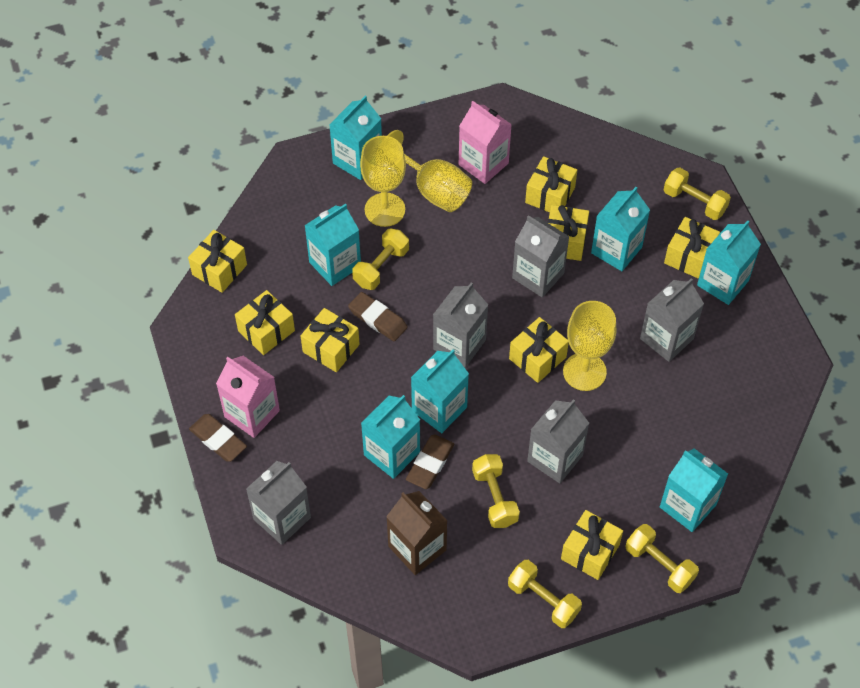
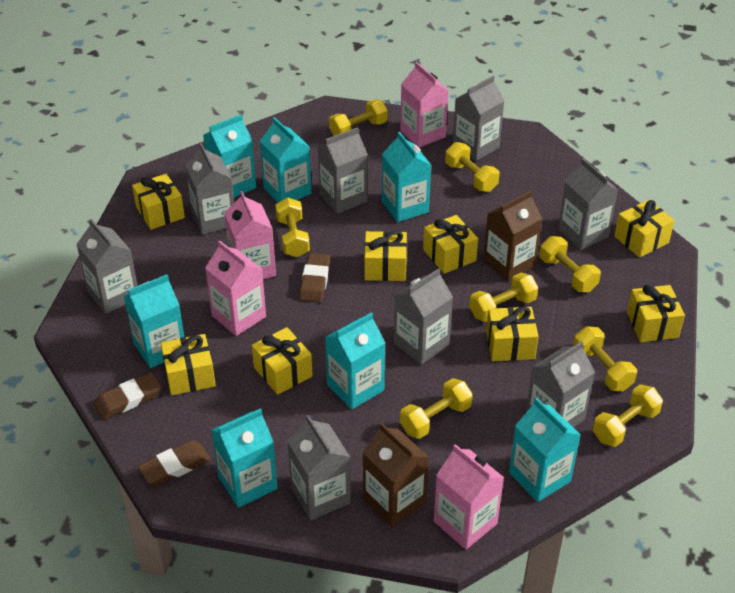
brown carton: [386,491,447,575] = 1 -> [362,423,429,528] [483,191,542,282] = 2
grey carton: [246,461,311,545] [433,282,488,367] [512,215,569,297] [527,399,589,483] [640,278,704,362] = 5 -> [76,219,138,314] [185,144,234,235] [287,415,351,520] [318,127,368,214] [393,268,453,365] [453,76,504,161] [526,341,595,428] [558,158,618,250] = 8
pink carton: [216,356,280,438] [459,101,512,184] = 2 -> [205,241,266,336] [225,191,276,279] [400,62,449,148] [434,444,504,550] = 4
yellow dumbbell: [352,229,409,290] [472,454,520,528] [508,560,582,628] [625,524,699,593] [664,167,731,220] = 5 -> [275,197,310,257] [329,100,388,136] [400,378,473,439] [445,142,499,192] [469,272,538,322] [539,236,601,292] [573,326,637,391] [593,384,663,447] = 8
yellow goblet: [360,136,406,227] [387,130,472,212] [563,301,616,391] = 3 -> none = 0

